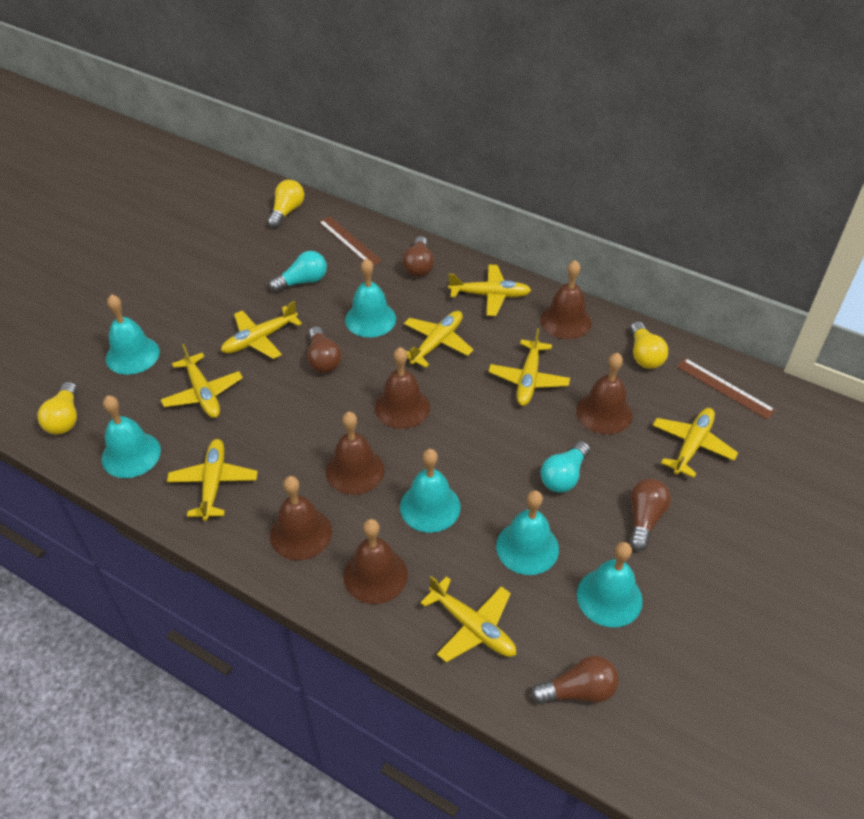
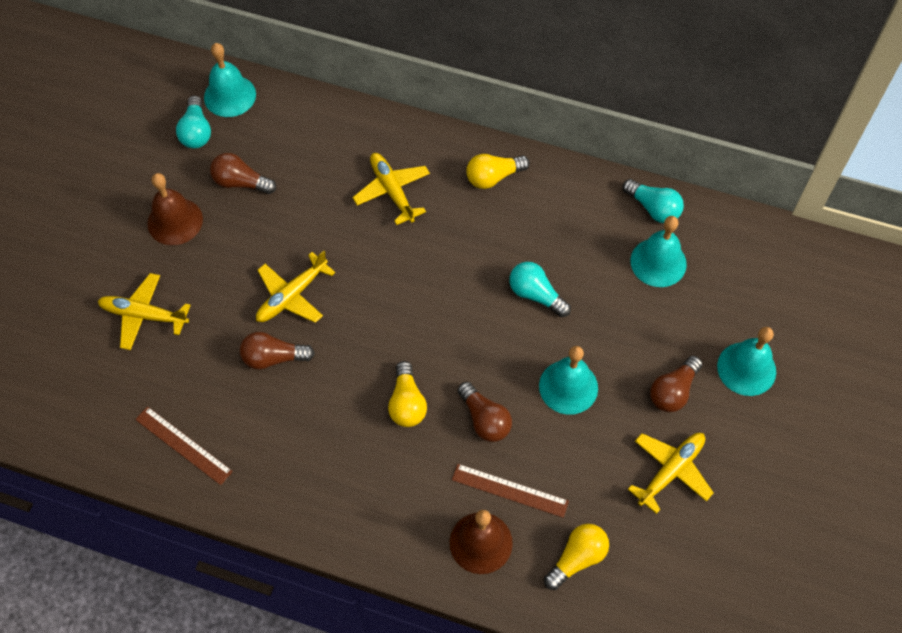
brown bell: [270,476,332,560] [326,412,385,495] [343,519,408,604] [375,347,430,429] [540,260,592,339] [576,353,633,435] = 6 -> [147,173,203,245] [450,510,513,574] = 2
turquoise bell: [102,395,161,478] [106,294,160,375] [345,258,396,337] [400,449,461,533] [496,490,559,575] [577,542,643,627] = 6 -> [204,43,256,117] [539,346,598,415] [630,216,687,287] [717,327,776,396] = 4
turquoise light bulb: [269,251,327,292] [541,441,590,493] = 2 -> [176,96,211,148] [509,262,571,317] [622,179,684,223] = 3
yellow plane: [161,344,243,418] [167,439,258,521] [221,301,302,359] [404,311,474,368] [420,576,516,663] [448,265,532,316] [488,328,570,406] [652,408,738,478] = 8 -> [98,273,191,350] [256,251,335,323] [353,153,430,225] [628,433,714,514] = 4

